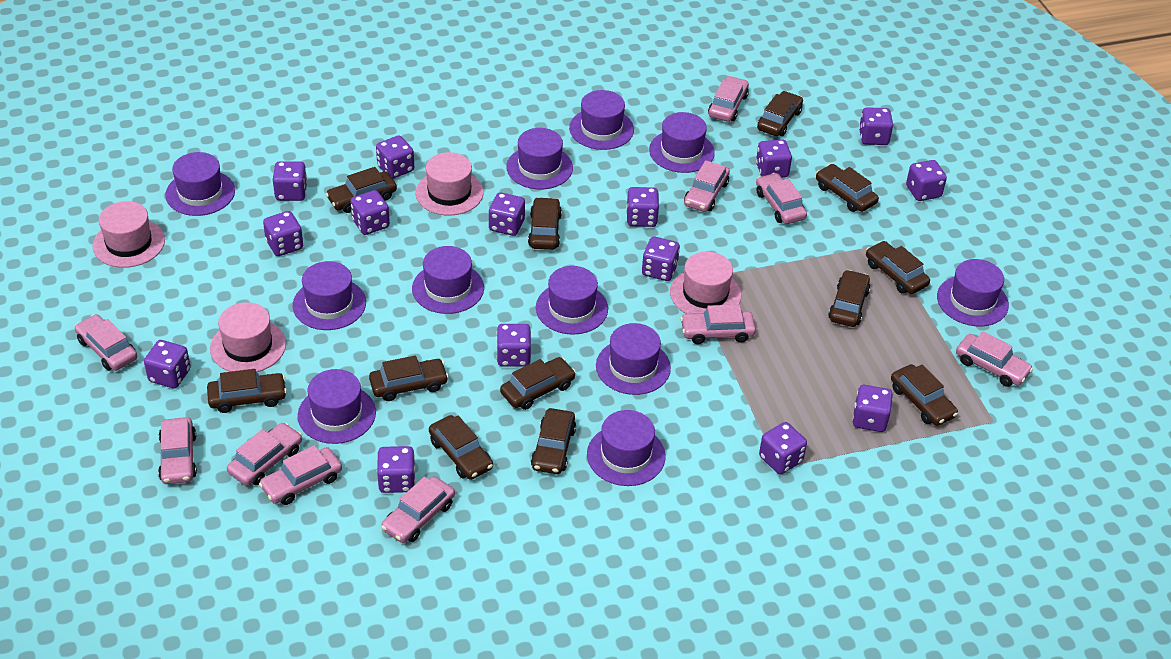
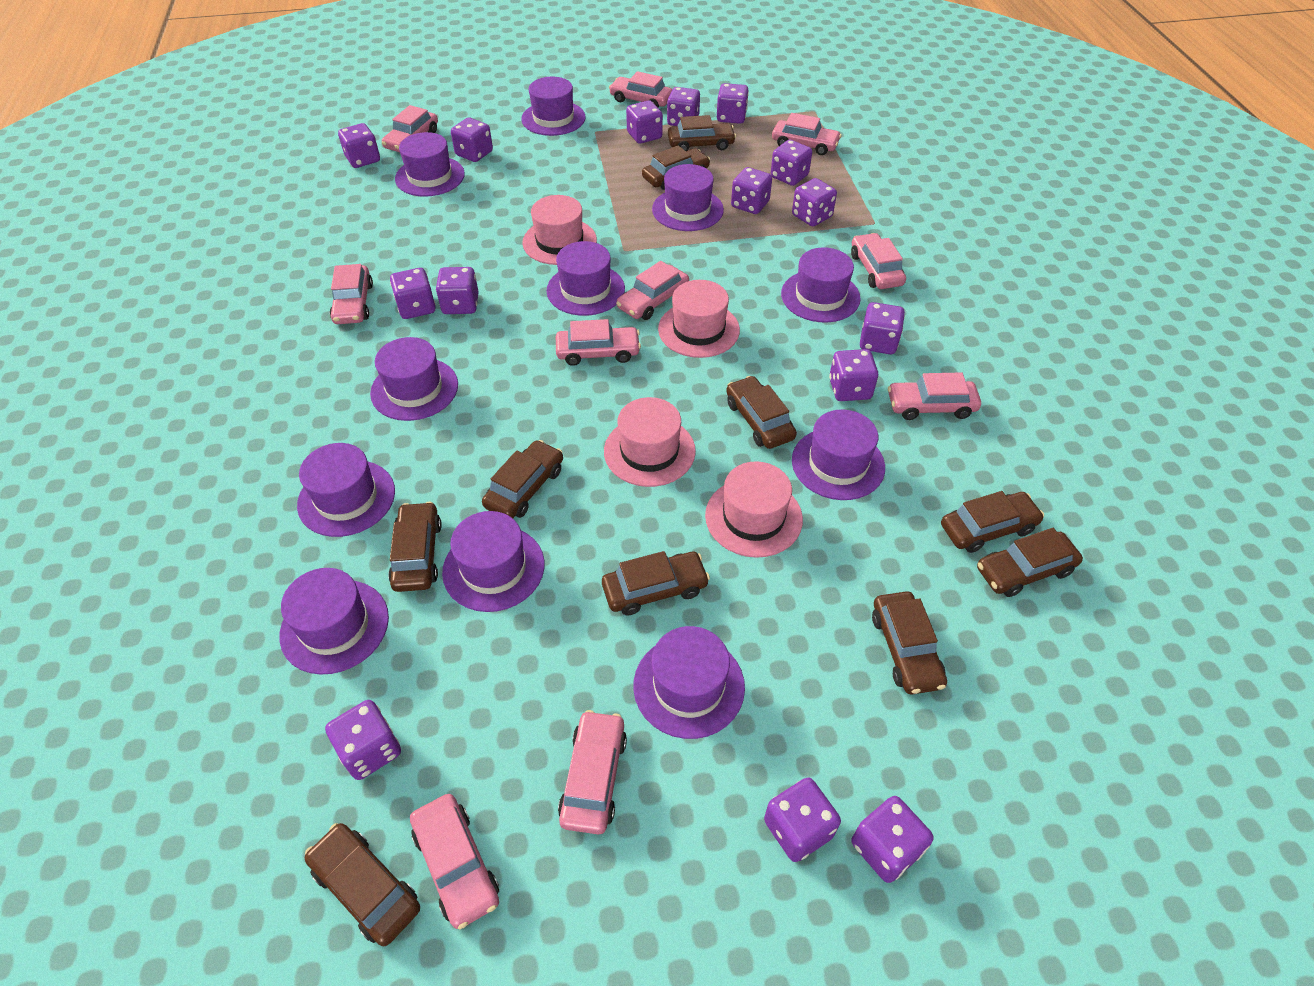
brown car: [207,369,287,413] [326,167,397,213] [369,356,449,401] [429,415,493,480] [500,357,576,410] [528,197,562,250] [531,408,576,474] [757,91,803,136] [816,164,879,212] [828,270,870,327] [866,241,930,294] [891,364,958,426] = 12 -> [305,823,420,946] [388,502,442,592] [482,440,563,518] [602,551,710,616] [642,146,710,190] [668,115,736,151] [726,376,797,449] [872,591,947,695] [941,491,1044,553] [977,528,1083,597] = 10

